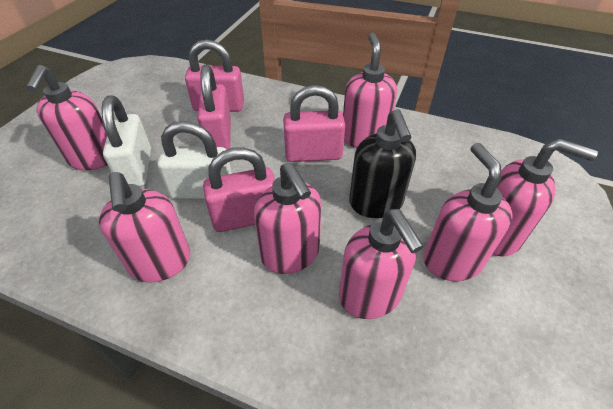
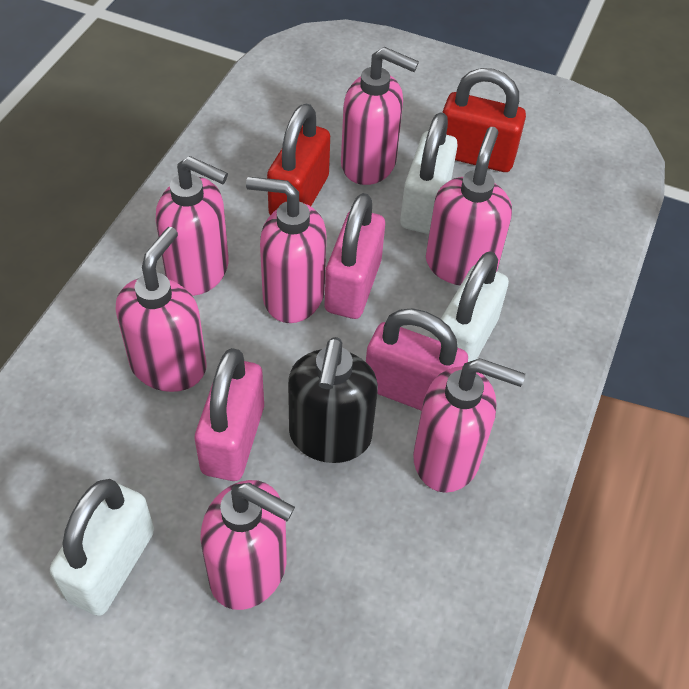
pink padlock: [185,39,244,112] [197,64,231,150] [203,147,275,232] [283,85,345,162] = 4 -> [195,348,264,481] [325,193,385,319] [366,309,468,411] = 3
red padlock: none = 0 -> [267,104,330,215] [442,68,526,172] = 2
white padlock: [101,96,151,187] [157,121,232,199] = 2 -> [50,479,154,616] [400,112,458,234] [435,251,509,362] = 3

